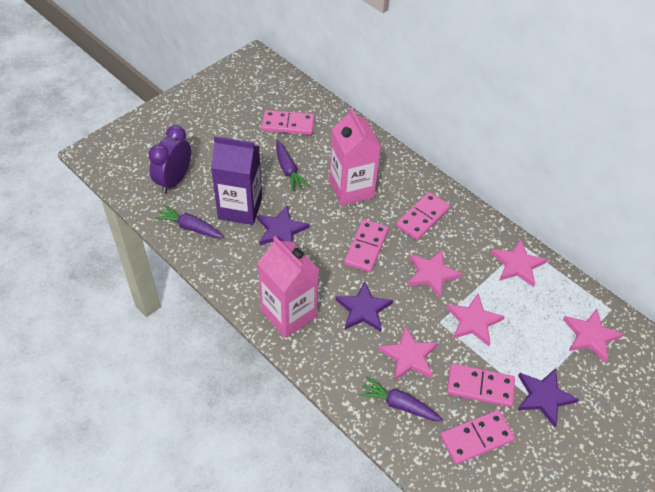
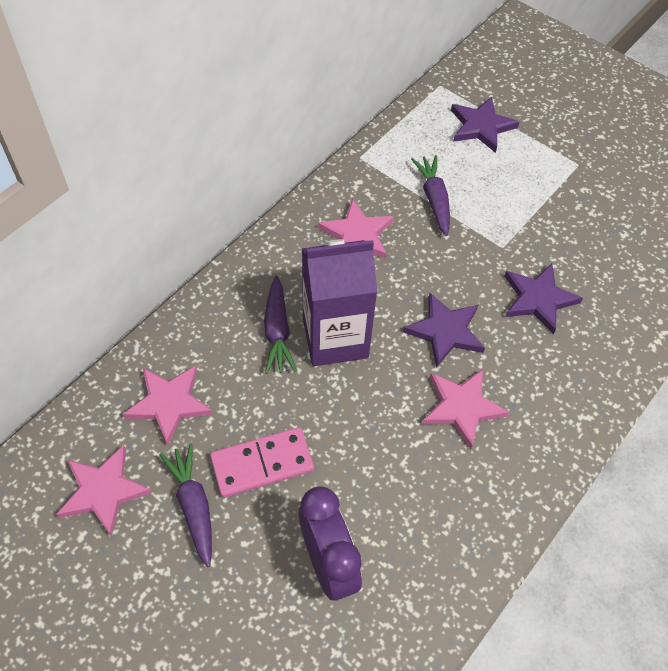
pink carton: [257,236,319,338] [329,107,381,206] = 2 -> none = 0
pink domino: [262,110,315,135] [344,219,389,272] [396,192,450,240] [440,410,515,464] [447,363,515,407] = 5 -> [210,427,314,498] = 1
pink star: [378,326,438,380] [407,249,462,298] [446,294,505,346] [491,239,547,287] [563,309,623,363] = 5 -> [56,445,152,537] [123,366,213,446] [318,198,394,259] [422,369,509,449] = 4

